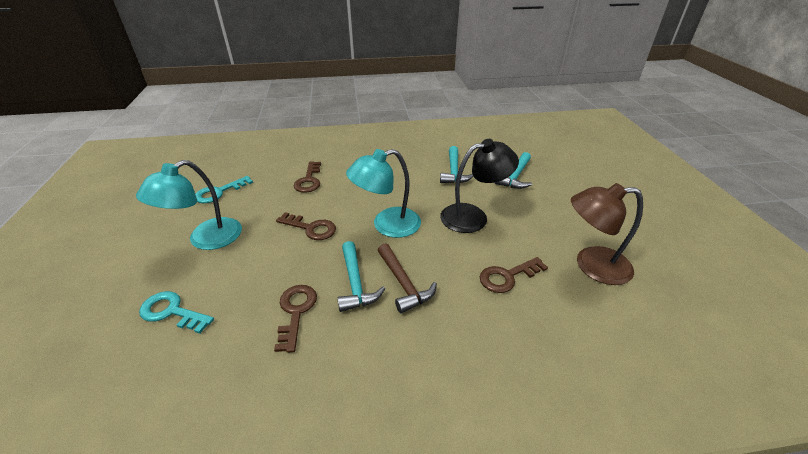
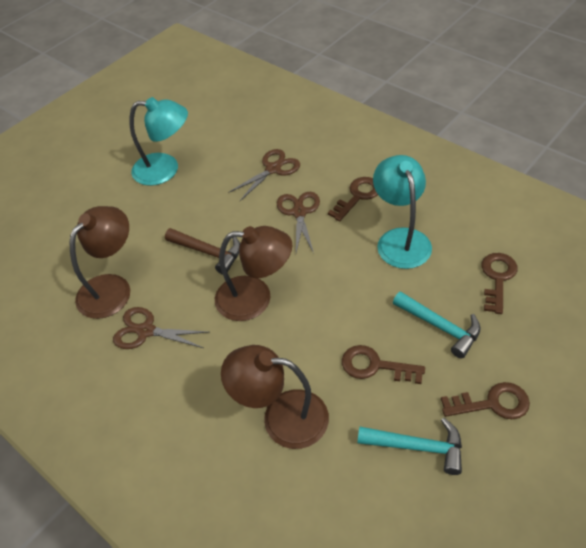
black lamp: [440,139,519,233] = 1 -> none = 0
brown lamp: [571,183,643,285] = 1 -> [70,206,130,319] [215,226,292,321] [221,345,329,449] = 3
brown scissors: none = 0 -> [113,307,209,349] [228,149,300,201] [277,192,320,253] = 3
turquoise hammer: [337,241,385,312] [440,146,474,183] [495,152,532,189] = 3 -> [358,418,462,475] [393,291,481,359] = 2
turquoise key: [139,291,214,334] [195,176,253,203] = 2 -> none = 0

